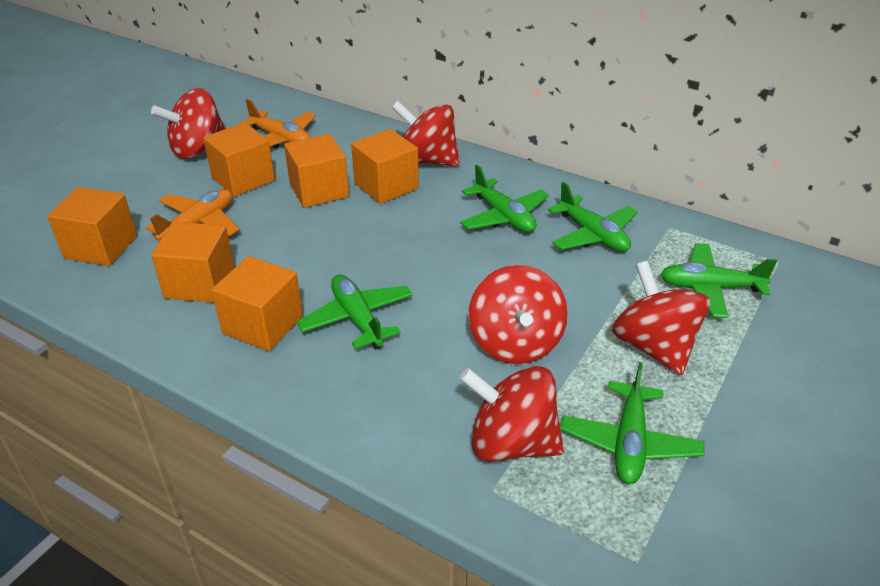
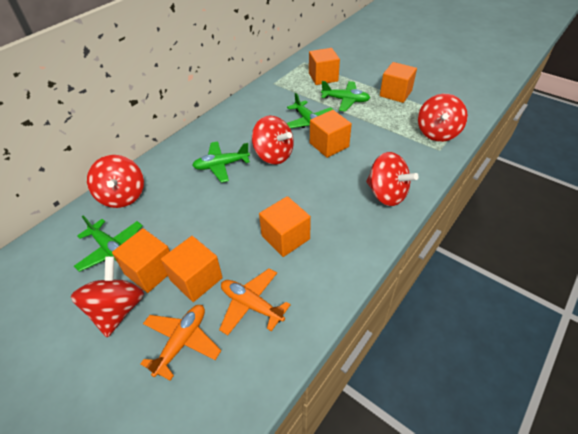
green plane: [297,275,413,350] [460,165,549,232] [548,182,638,252] [560,362,705,484] [660,243,777,318] = 5 -> [74,216,143,272] [192,141,250,183] [287,93,335,128] [321,81,370,112] = 4

